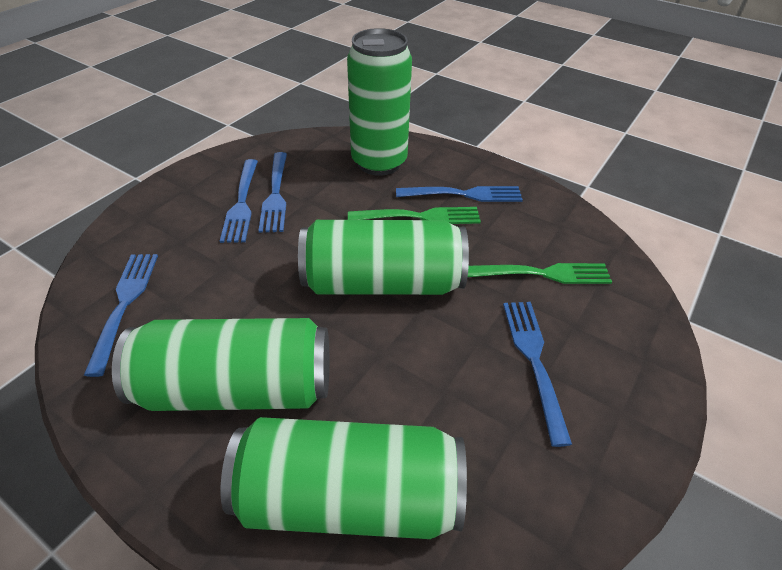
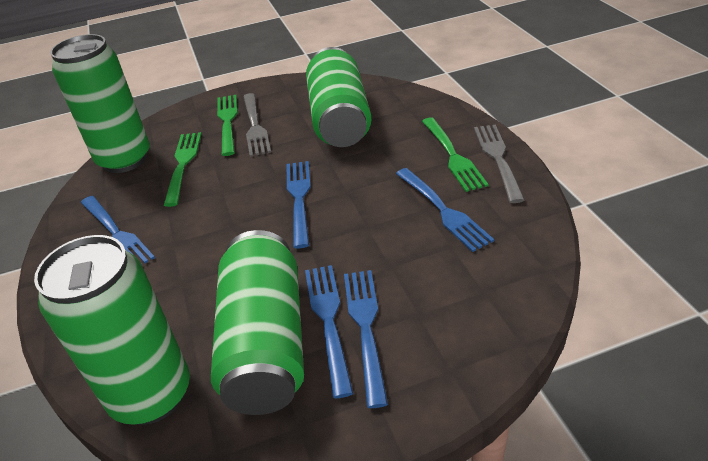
green fork: [348,207,481,224] [468,263,612,284] = 2 -> [164,132,201,207] [217,95,238,156] [422,117,489,192] = 3
grey fork: none = 0 -> [243,93,271,157] [474,125,525,203] = 2

